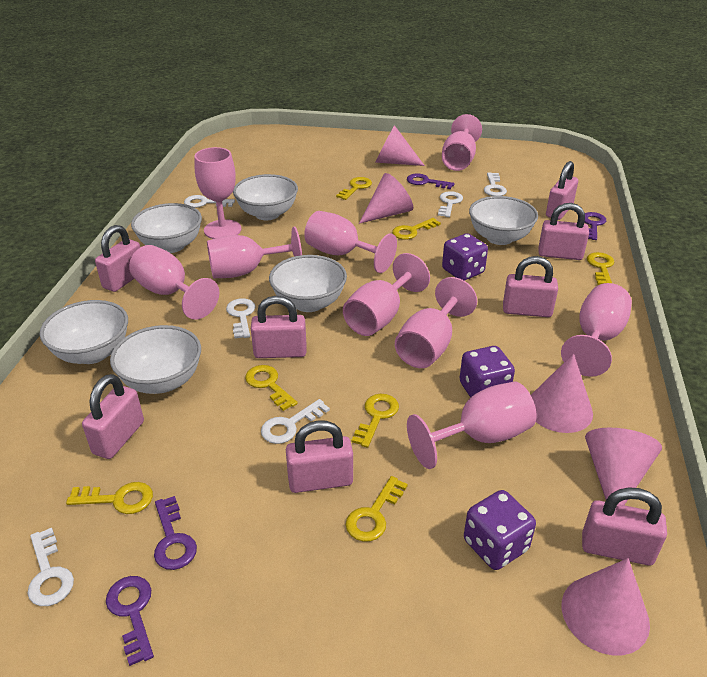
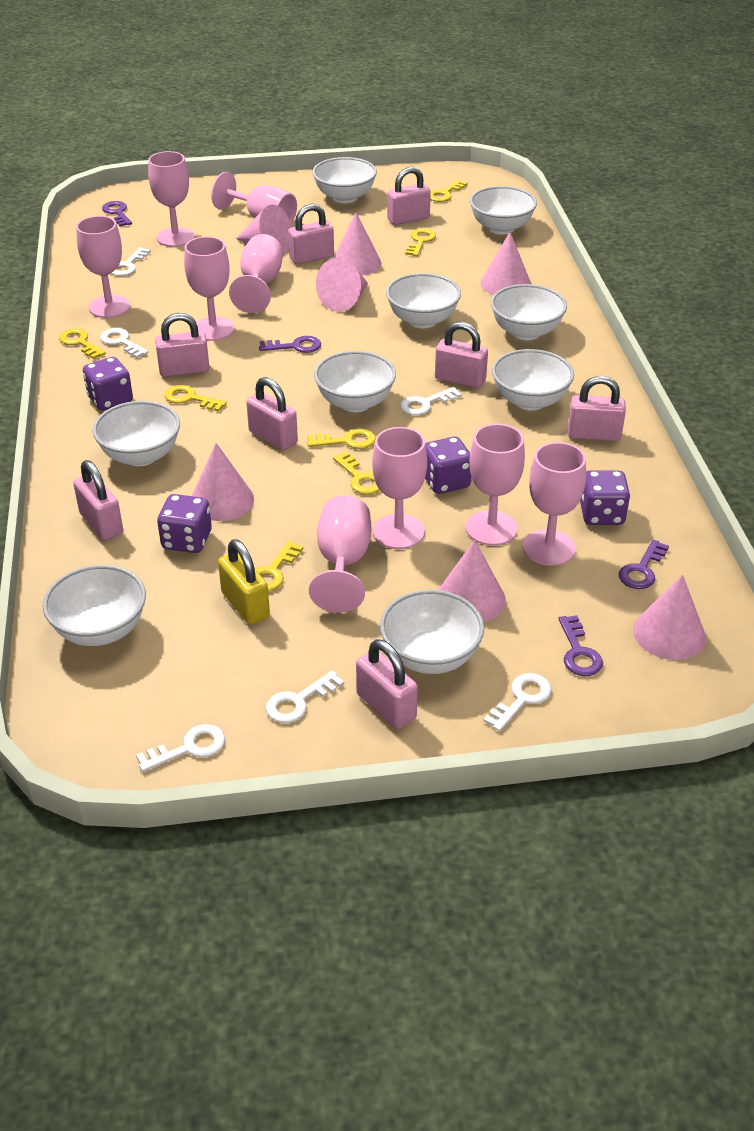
pink cone: [359,173,413,224] [375,125,425,166] [531,354,593,433] [562,558,650,655] [585,428,662,505] = 5 -> [192,443,254,521] [236,205,292,254] [316,257,368,312] [334,212,381,276] [438,540,506,622] [480,232,531,295] [633,575,706,660] = 7
purple dice: [442,233,488,281] [460,346,515,398] [464,490,536,570] = 3 -> [83,357,133,411] [157,494,212,553] [425,437,472,494] [580,470,630,525] = 4
white bowl: [40,300,128,364] [110,325,201,394] [131,203,202,253] [233,174,298,220] [269,255,347,312] [469,196,538,245] = 6 -> [43,565,146,646] [93,401,180,466] [312,157,377,203] [314,351,396,412] [380,590,484,674] [386,273,461,328] [470,186,537,234] [491,284,567,340] [492,349,574,410] = 9
yellow padlock: none = 0 -> [218,539,270,625] = 1

